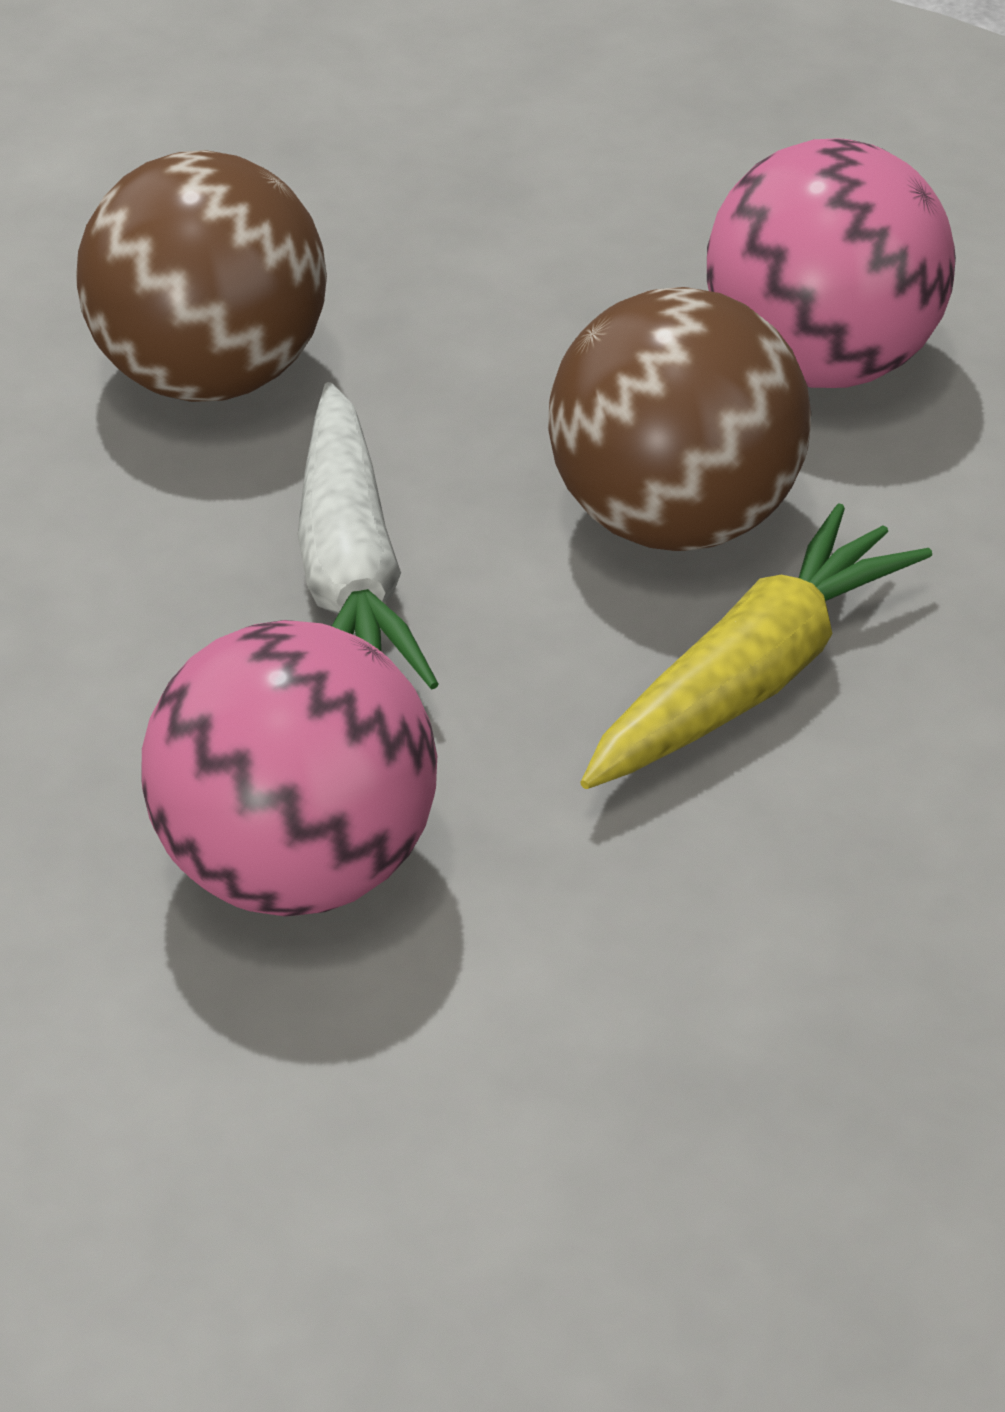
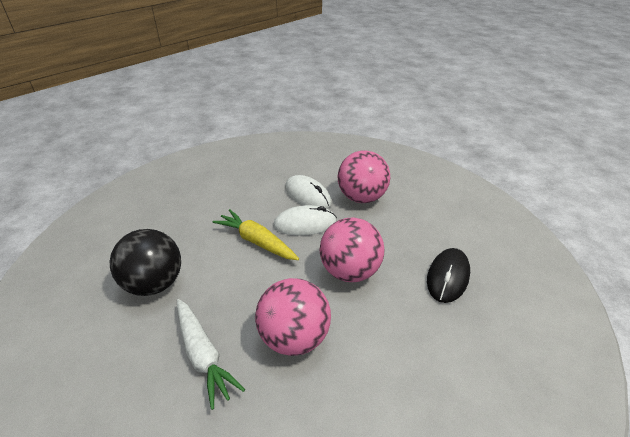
black ball: none = 0 -> [109,229,181,296] = 1
black mouse: none = 0 -> [427,248,470,303] = 1
brown ball: [76,150,327,402] [548,287,811,551] = 2 -> none = 0
pink ball: [141,620,437,917] [707,138,956,388] = 2 -> [255,278,331,356] [320,218,384,282] [338,151,390,203] = 3
white mouse: none = 0 -> [273,205,337,236] [285,175,332,209] = 2

